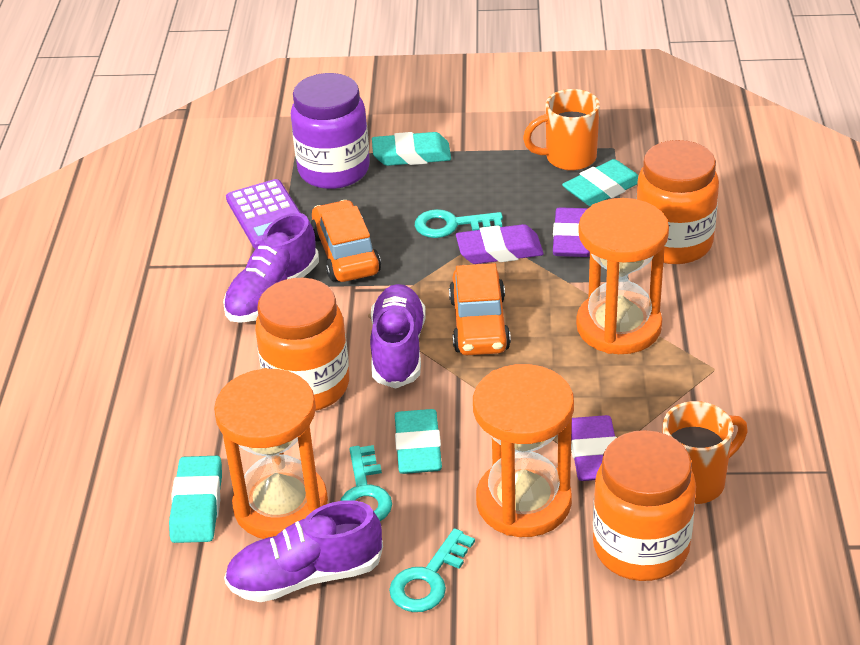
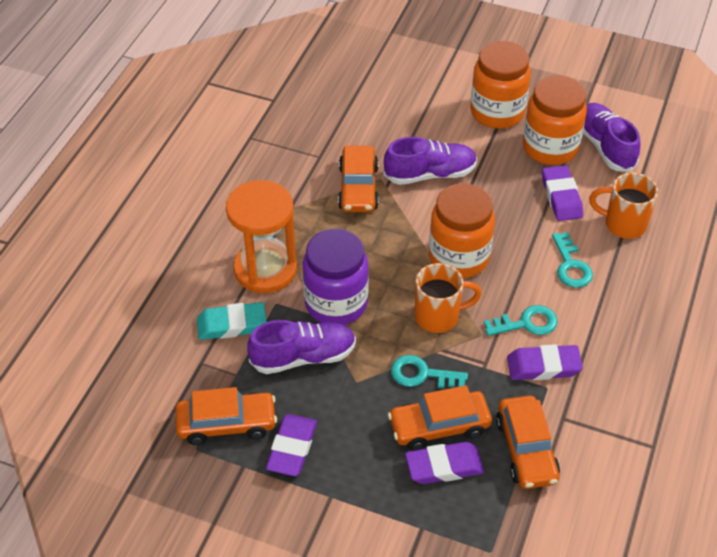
orange car: [311,200,381,282] [449,263,511,355] = 2 -> [175,387,277,445] [338,146,379,212] [388,385,492,451] [496,395,560,489] = 4
orange hourglass: [214,368,328,539] [473,364,574,537] [576,198,669,354] = 3 -> [226,180,297,293] = 1
purple calculator: [226,179,300,249] = 1 -> none = 0
purple eraser: [456,224,544,264] [553,207,590,257] [571,415,617,481] = 3 -> [266,414,317,476] [405,442,484,484] [507,344,583,380] [542,165,583,221] = 4
turquoise eraser: [169,456,222,543] [372,132,451,166] [395,409,442,474] [562,159,639,206] = 4 -> [197,302,267,340] = 1

